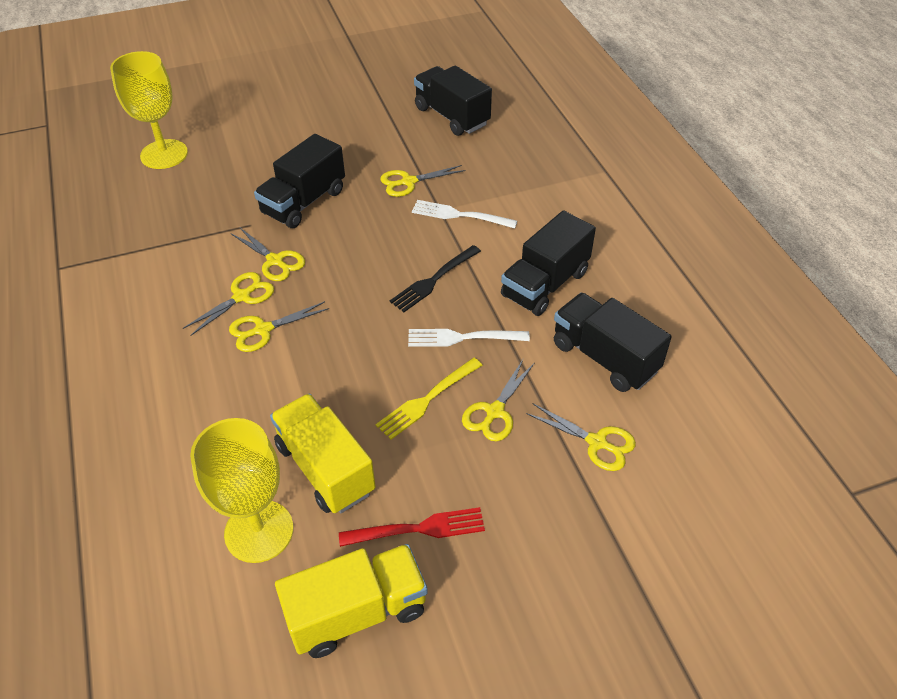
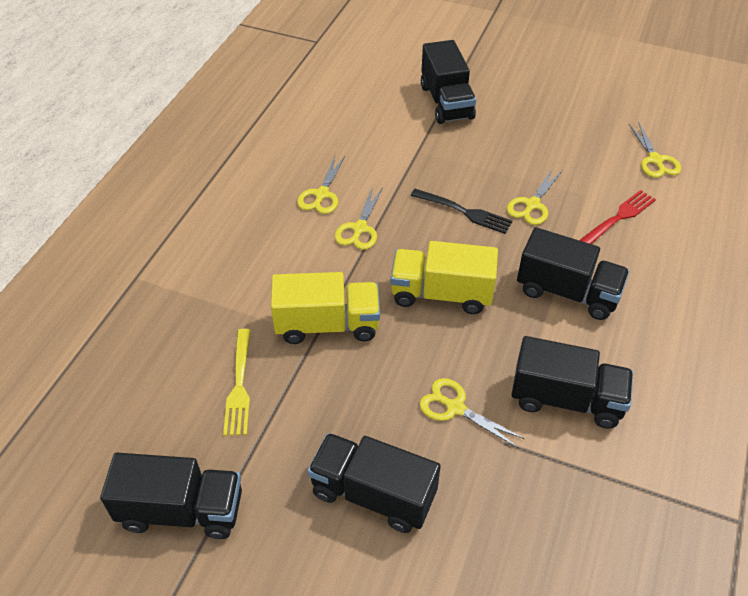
black truck: [254,134,345,228] [414,65,492,136] [501,210,596,316] [554,293,672,392] = 4 -> [100,453,242,539] [308,433,441,533] [421,40,476,124] [511,336,633,429] [517,227,630,320] = 5
white fork: [408,329,530,347] [412,200,517,229] = 2 -> none = 0
yellow goblet: [110,51,188,169] [190,418,293,563] = 2 -> none = 0
yellow scissors: [183,272,274,336] [229,301,329,352] [231,227,305,281] [380,165,465,197] [462,359,534,441] [526,403,636,471] = 6 -> [297,156,345,214] [335,186,383,250] [419,378,525,448] [507,169,562,225] [629,122,681,178] = 5

